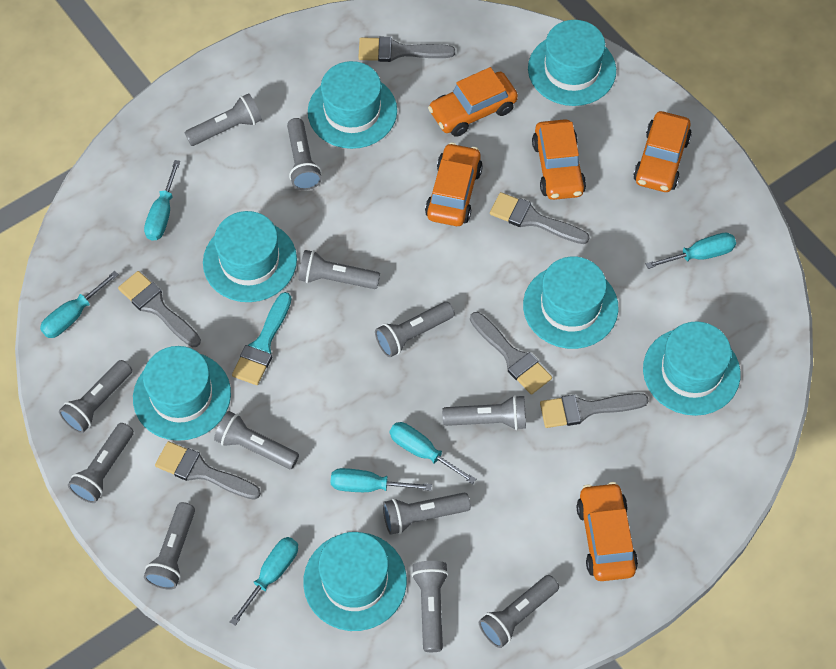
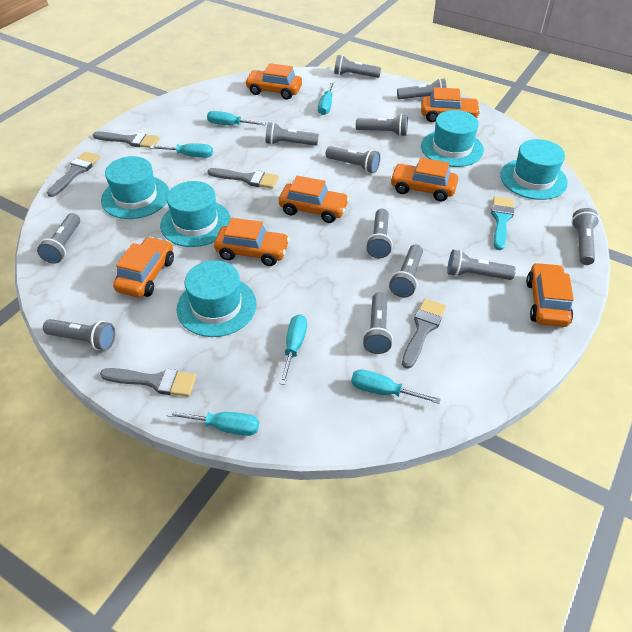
grey brush: [118,271,201,347] [155,441,261,500] [358,37,455,62] [470,312,552,395] [490,192,590,244] [540,393,649,428] = 6 -> [47,152,100,197] [93,132,159,148] [100,368,197,397] [208,168,279,189] [402,298,446,369] = 5
orange car: [425,142,483,226] [428,67,518,137] [532,119,586,200] [577,482,638,581] [633,111,692,192] = 5 -> [113,237,174,298] [214,218,290,266] [245,63,302,100] [279,176,349,223] [390,158,458,202] [421,87,481,122] [526,262,574,327] = 7
turquoise hat: [133,346,231,441] [203,211,297,302] [303,532,407,631] [308,61,397,149] [523,256,619,349] [528,20,616,106] [643,321,741,416] = 7 -> [101,156,169,219] [160,181,231,247] [177,260,257,337] [421,110,484,167] [500,139,568,200] = 5

